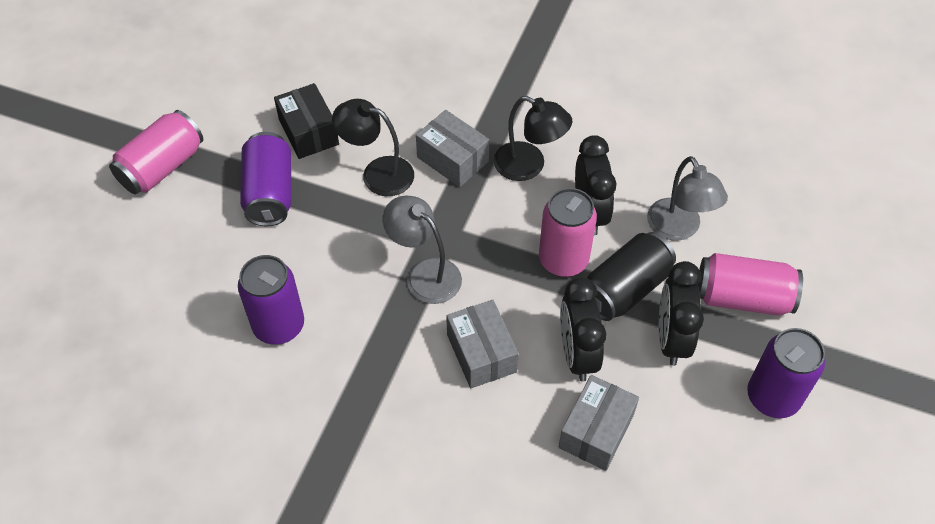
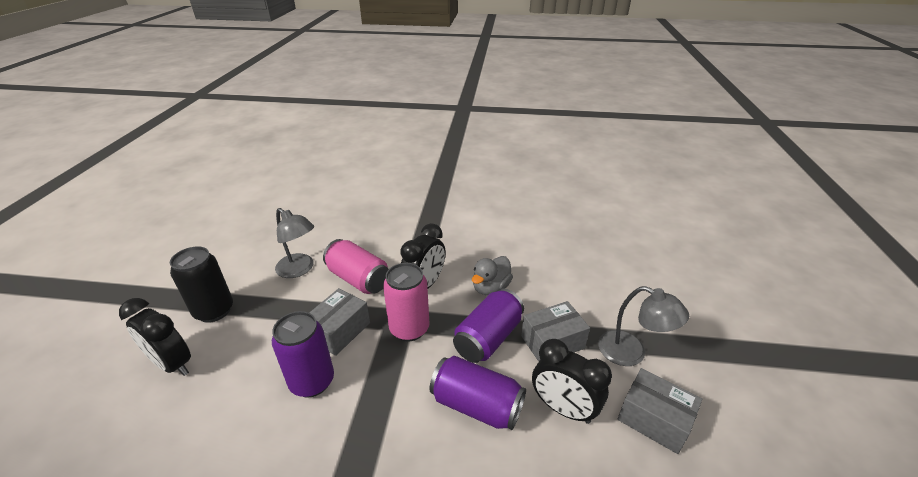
black box: [274,83,339,159] = 1 -> none = 0
black lamp: [332,99,414,196] [494,96,572,181] = 2 -> none = 0
grey duck: none = 0 -> [472,256,513,295] = 1
pink can: [109,110,203,194] [539,188,597,277] [698,253,803,316] = 3 -> [323,239,389,294] [383,263,430,342] = 2

